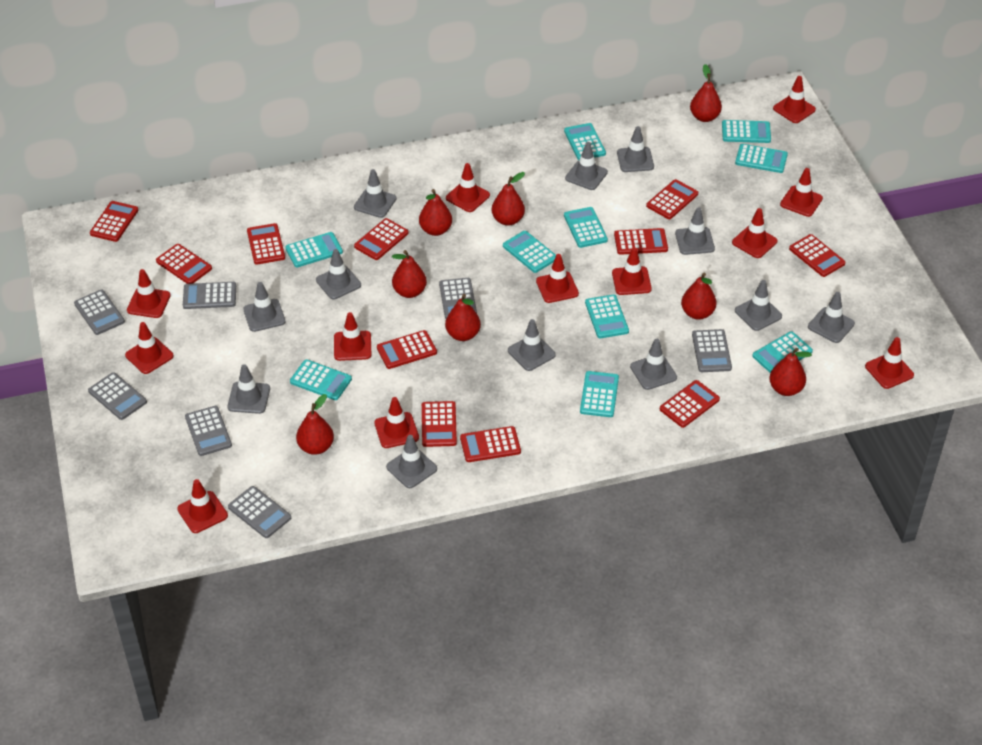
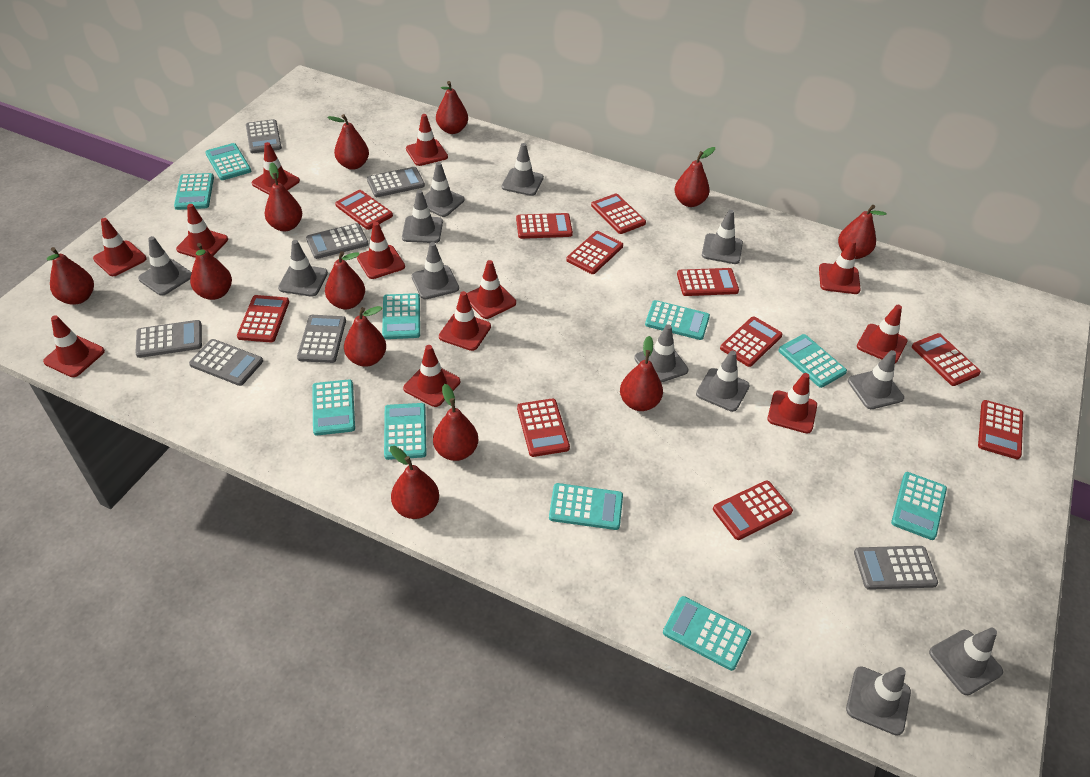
red pear: [296,394,334,455] [392,250,427,298] [419,189,452,236] [445,294,481,341] [492,172,525,226] [681,272,716,320] [690,64,722,122] [769,348,812,396] = 8 -> [47,247,94,305] [190,243,232,300] [265,163,302,231] [325,251,365,309] [327,114,369,170] [344,306,386,367] [390,446,439,519] [433,384,478,461] [436,81,468,134] [620,336,663,411] [674,147,715,207] [838,205,886,259] = 12

